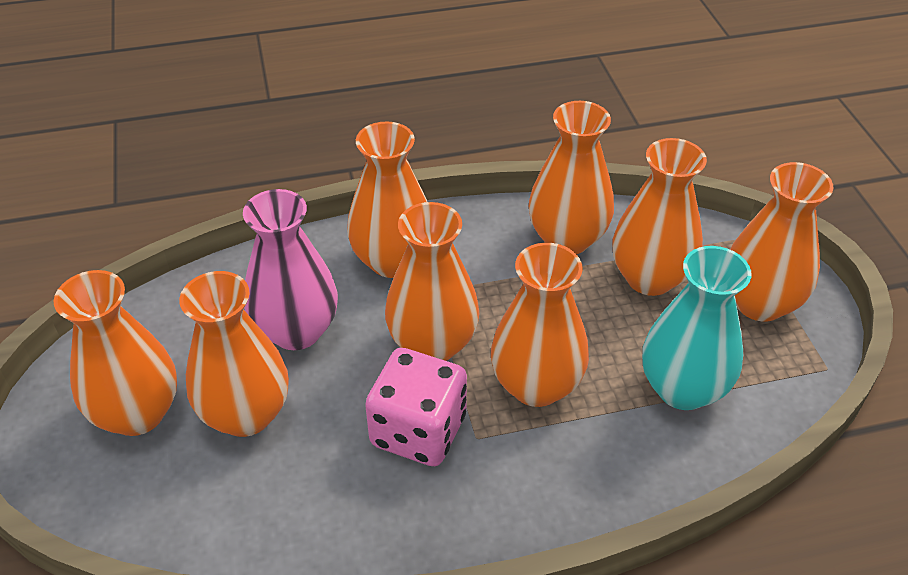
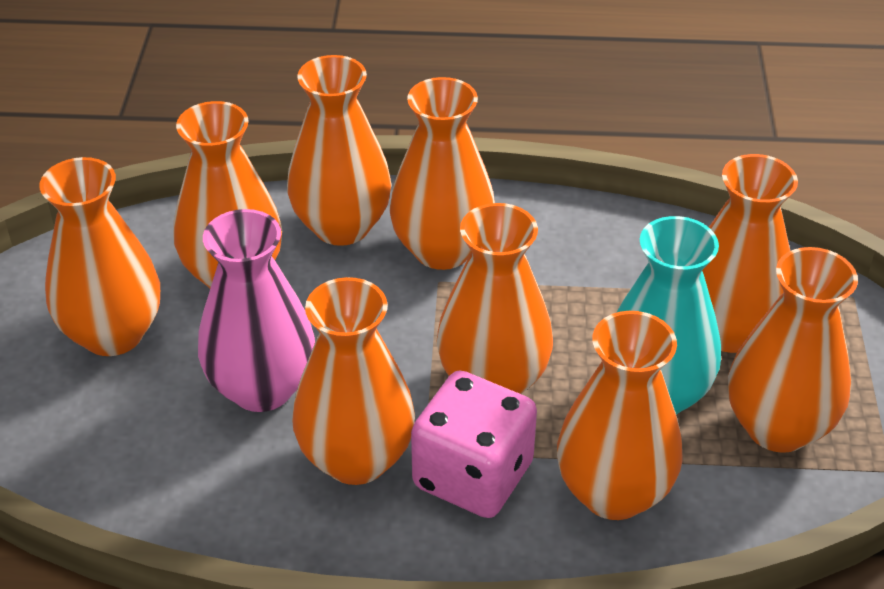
orange vase: [54,270,177,436] [179,271,289,437] [347,122,427,278] [385,202,480,361] [491,243,589,407] [529,101,614,254] [613,138,707,296] [730,162,834,322] = 8 -> [39,157,160,356] [174,101,282,288] [287,55,391,246] [292,277,415,485] [389,77,495,270] [437,203,553,394] [557,311,683,520] [702,154,798,353] [728,247,858,453] = 9

